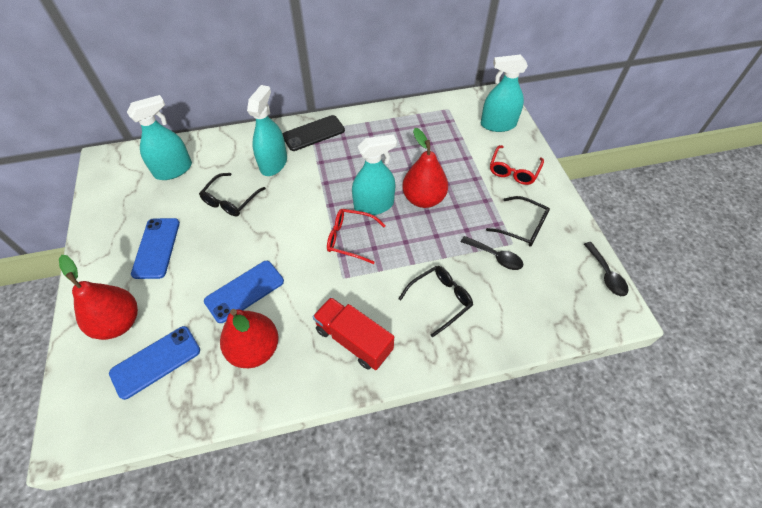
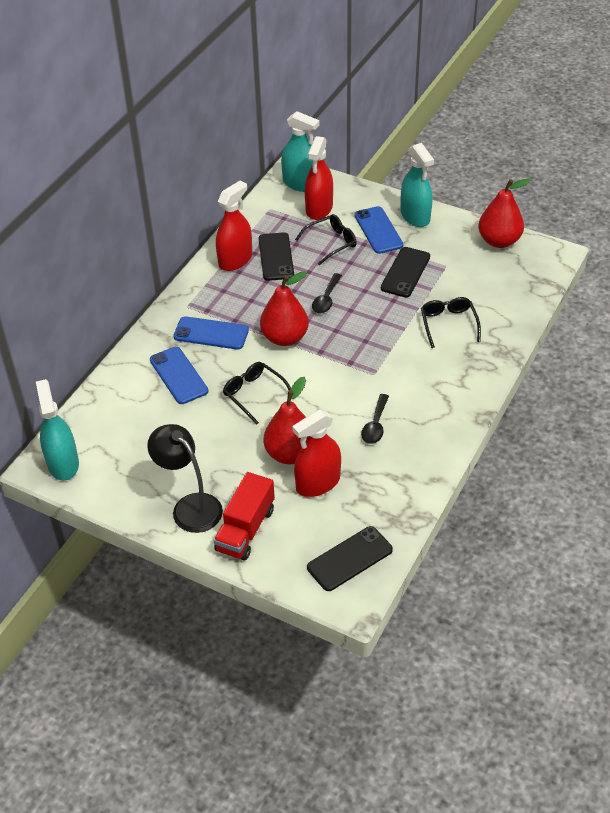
black lamp: none = 0 -> [147,424,223,533] = 1
black phone: [283,115,345,151] = 1 -> [259,232,294,281] [307,526,393,591] [381,247,430,297] = 3
red glasses: [327,209,386,264] [490,145,544,185] = 2 -> none = 0
red spray bottle: none = 0 -> [216,180,252,271] [292,410,341,497] [305,136,333,220] = 3
turquoise spray bottle: [127,95,192,180] [247,85,287,176] [352,134,397,215] [481,54,528,132] = 4 -> [36,379,79,481] [281,111,320,192] [400,143,434,227] = 3

